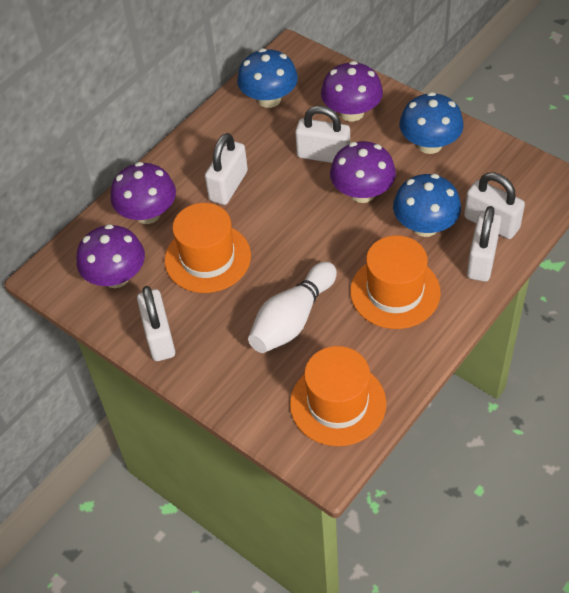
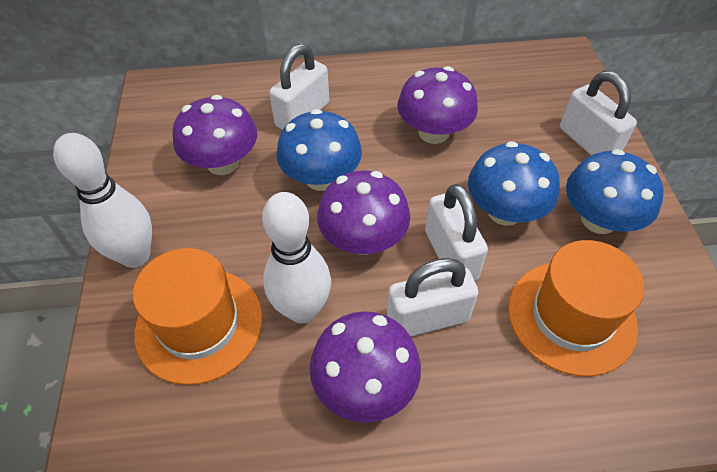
orange hat: [165,203,251,293] [290,346,386,446] [350,236,441,329] = 3 -> [133,248,263,385] [508,240,644,376] = 2
white bowling pin: [248,262,337,353] = 1 -> [53,133,152,268] [262,192,331,323] = 2
white padlock: [137,286,175,361] [205,133,248,205] [295,106,350,163] [464,172,525,239] [467,206,501,282] = 5 -> [269,44,329,130] [387,258,478,336] [425,184,488,281] [560,71,637,155] = 4

